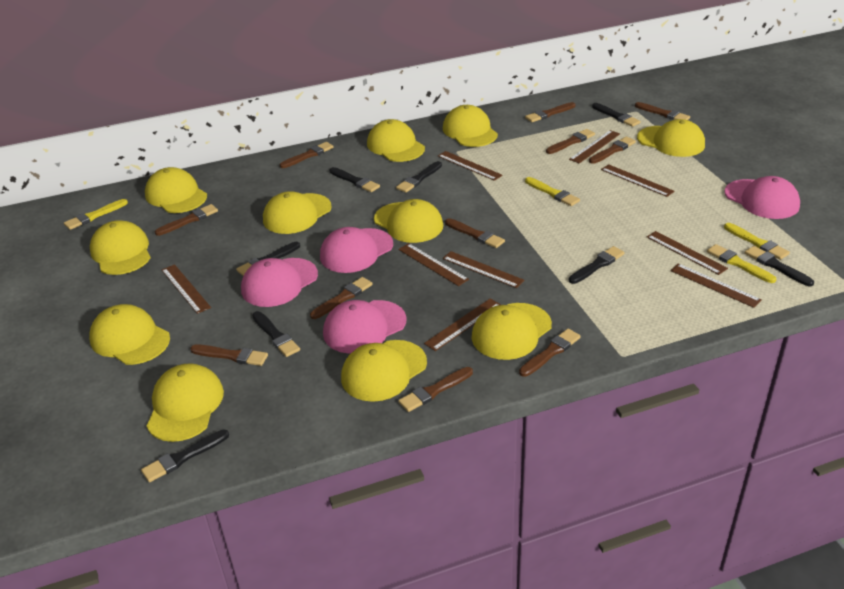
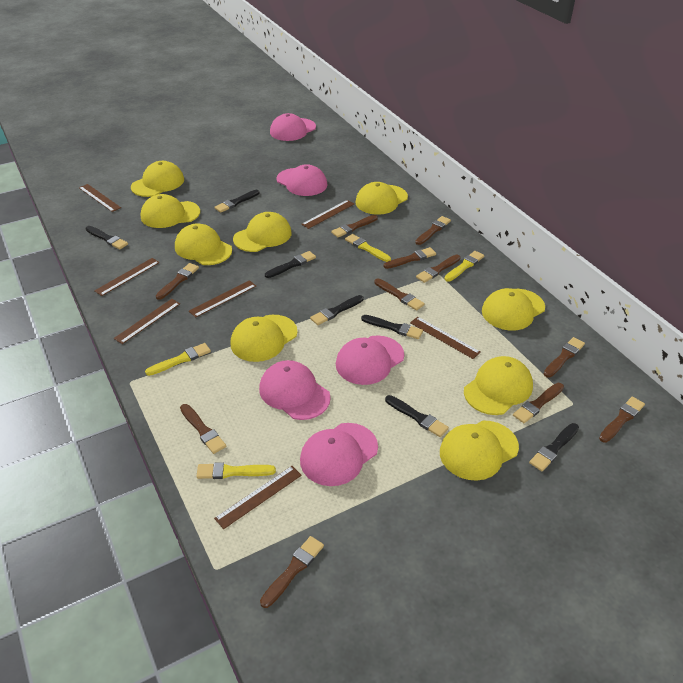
black brush: [141,429,229,482] [236,242,300,276] [252,311,300,357] [329,167,380,192] [396,161,442,193] [569,246,625,284] [592,103,641,127] [745,246,814,286] = 8 -> [85,226,128,249] [214,190,259,213] [265,251,316,278] [310,295,363,325] [361,315,423,339] [385,395,449,437] [529,423,579,471] = 7
brown ruler: [162,264,211,314] [398,243,469,286] [424,298,501,351] [438,151,503,181] [443,251,525,288] [569,130,620,163] [601,164,675,197] [647,231,728,275] [670,263,762,308] = 9 -> [79,184,121,212] [94,258,160,296] [114,299,180,344] [189,280,256,318] [214,466,302,529] [301,200,354,229] [410,317,481,359] = 7
pink cap: [241,258,318,307] [320,227,393,273] [323,300,407,354] [725,176,800,219] = 4 -> [259,360,331,420] [270,113,316,141] [276,164,327,196] [300,423,378,486] [336,335,404,385] = 5
yellow cap: [89,304,170,365] [90,220,151,275] [145,167,207,213] [147,363,224,442] [263,191,332,234] [341,340,427,402] [367,119,425,162] [374,199,443,243] [443,105,498,147] [471,303,552,360] [637,119,705,157] = 11 -> [131,161,184,197] [141,194,200,228] [175,223,232,265] [230,315,297,362] [233,212,292,252] [355,182,408,215] [440,421,519,481] [464,356,533,415] [482,288,545,330] = 9

